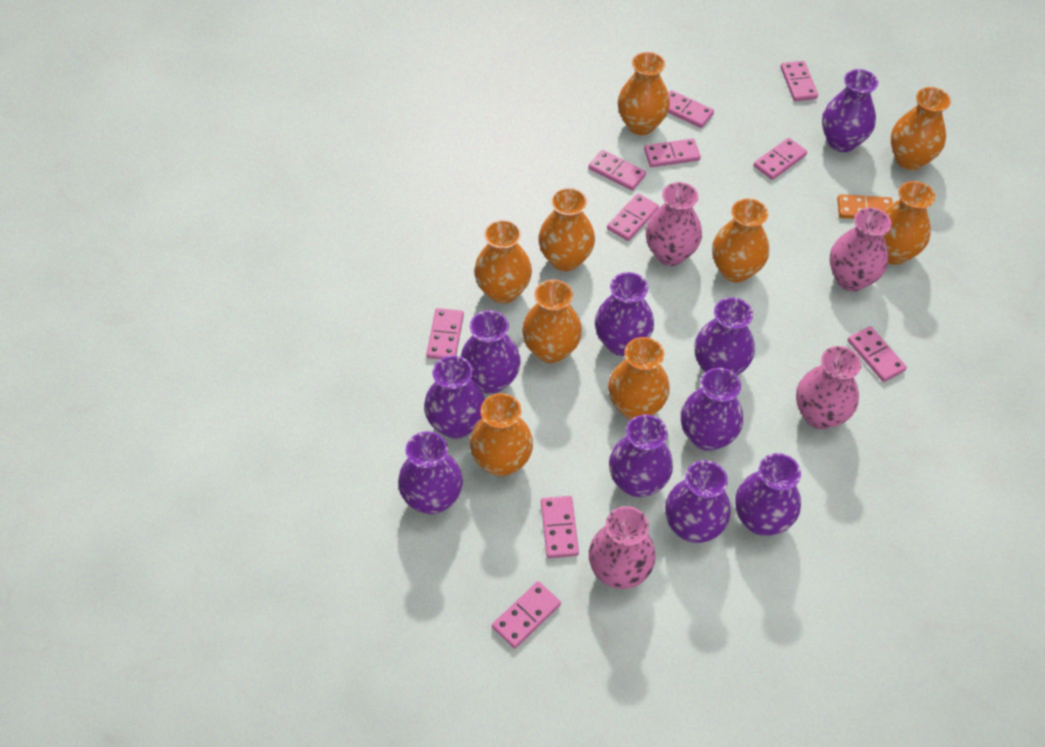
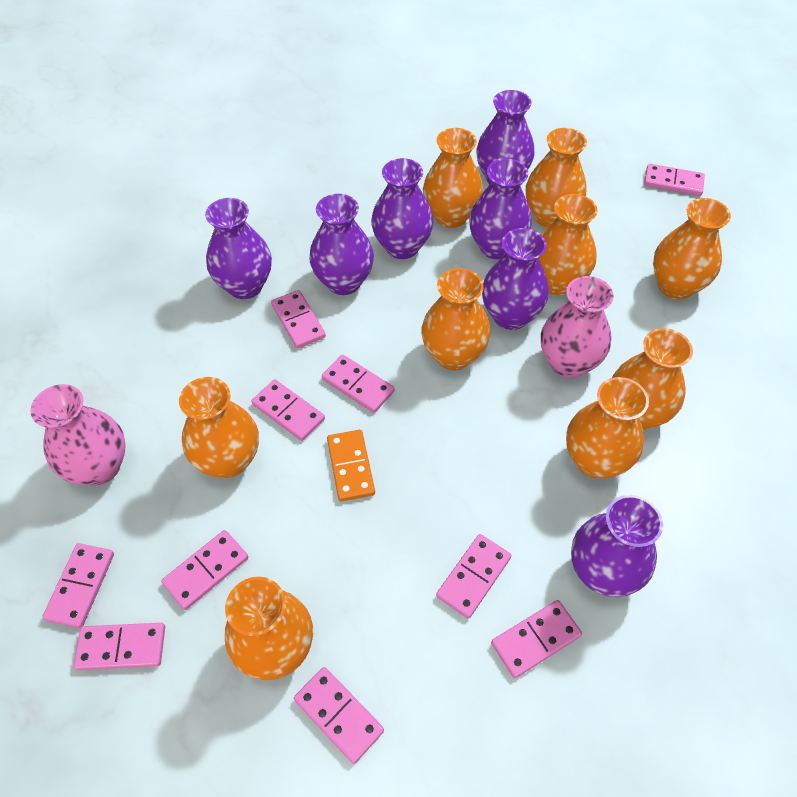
pink vase: [589,506,656,589] [646,182,702,266] [796,346,861,429] [830,208,892,291] = 4 -> [30,384,126,485] [541,276,614,378] = 2
purple vase: [398,431,463,514] [424,355,485,439] [461,310,521,394] [595,272,654,356] [609,415,673,497] [665,460,731,543] [681,368,743,451] [694,297,755,375] [735,453,801,536] [822,69,879,152] = 10 -> [205,198,272,299] [309,194,374,295] [371,158,434,259] [469,158,532,259] [476,90,535,184] [482,228,549,330] [571,495,663,597] = 7

